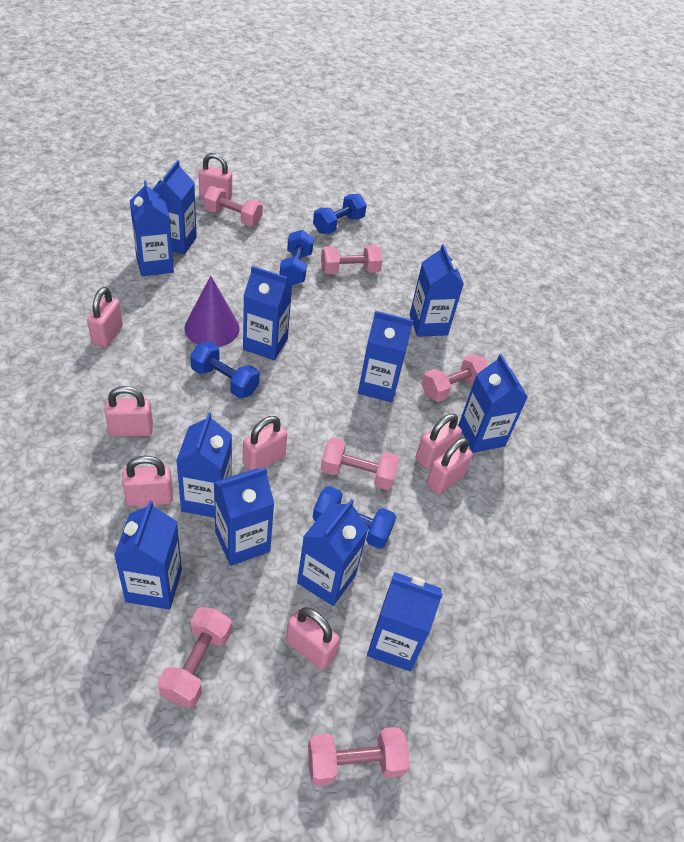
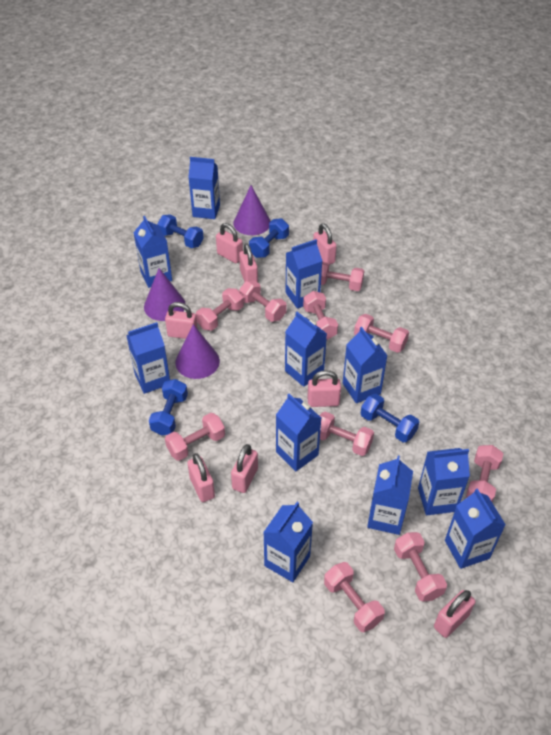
pink dumbbell: [158,607,232,708] [204,186,263,226] [308,727,410,786] [321,245,383,274] [321,438,399,490] [422,354,488,402] = 6 -> [165,413,225,461] [196,288,244,331] [239,280,287,322] [303,291,338,340] [319,412,374,456] [321,262,364,291] [324,562,385,632] [354,314,409,353] [394,532,447,602] [466,445,504,502] = 10
purple cone: [184,276,240,347] = 1 -> [144,268,185,321] [175,324,220,379] [233,185,271,235] = 3

